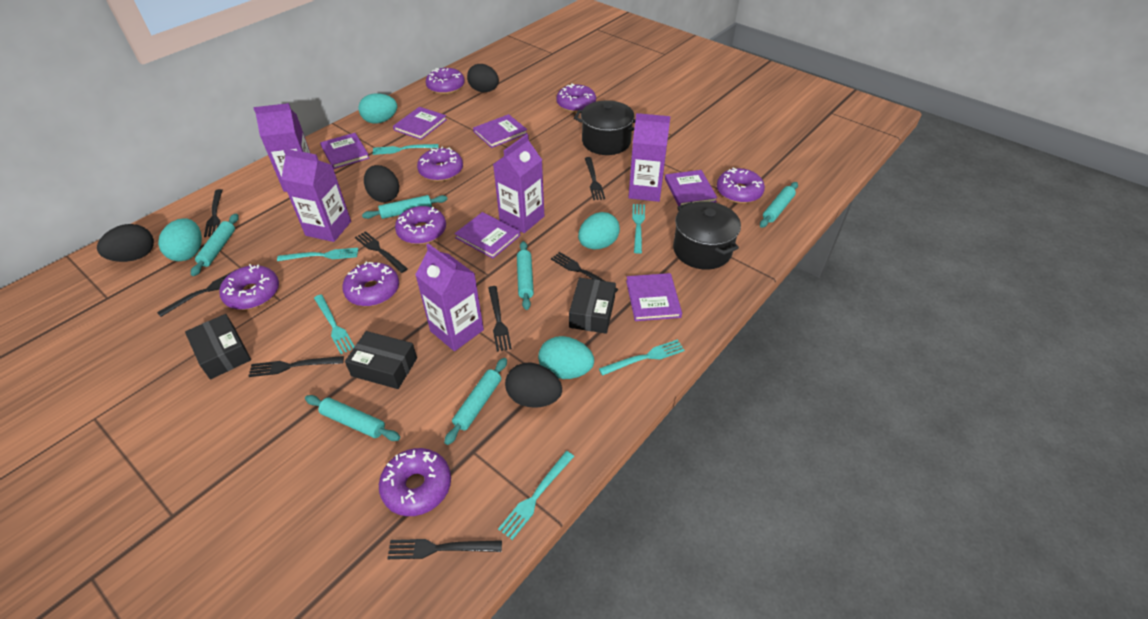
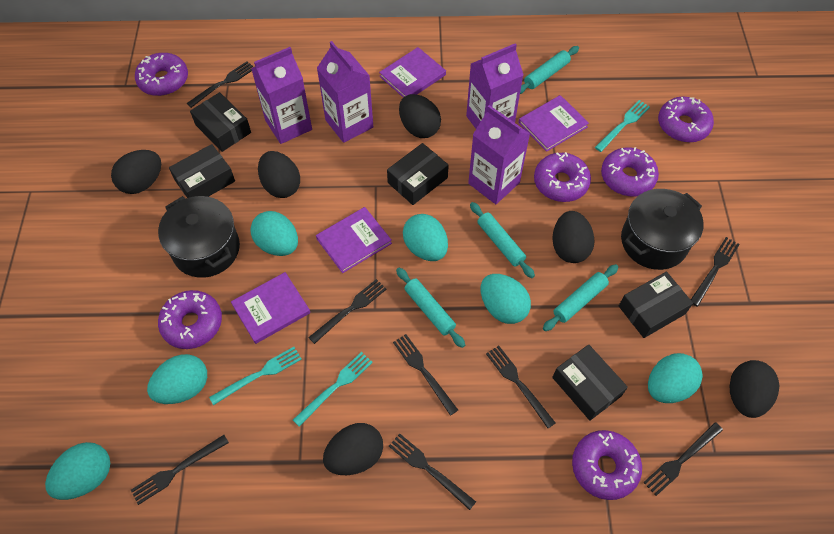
black box: [185,314,251,379] [345,331,417,389] [569,278,616,334] = 3 -> [169,144,235,198] [190,92,251,152] [387,143,449,205] [552,344,628,421] [619,272,693,338] = 5
black egg: [97,224,154,262] [364,165,399,202] [467,64,499,92] [505,363,562,408] = 4 -> [111,150,161,194] [258,151,300,198] [323,423,383,475] [399,94,441,138] [552,211,595,263] [729,360,779,418] = 6
purple book: [320,133,369,169] [393,107,447,140] [454,212,520,258] [473,114,528,148] [626,273,682,321] [665,170,717,206] = 6 -> [231,272,310,344] [316,207,392,273] [379,47,446,97] [518,95,589,152] = 4
purple carton: [253,103,310,192] [281,148,351,242] [415,243,484,351] [493,134,544,233] [628,113,671,202] = 5 -> [251,47,312,144] [317,41,373,143] [466,43,523,129] [468,105,530,204] = 4
purple donut: [219,264,279,310] [342,262,399,306] [379,448,451,516] [395,206,446,244] [417,147,463,181] [426,68,465,94] [556,84,596,112] [717,168,765,203] = 8 -> [135,53,188,96] [158,290,222,349] [534,152,591,202] [572,430,642,500] [601,147,659,197] [658,97,714,143] = 6
turquoise egg: [158,218,202,261] [358,93,397,124] [538,336,594,379] [578,212,620,249] = 4 -> [45,442,110,500] [147,354,207,404] [250,211,298,256] [403,214,448,261] [481,274,531,324] [648,353,703,403] = 6
turquoise fork: [277,248,358,261] [314,294,355,354] [372,144,439,155] [498,451,574,540] [599,340,685,376] [632,204,645,254] = 6 -> [209,347,302,405] [293,352,373,427] [595,100,650,152] = 3
turquoise rolling pin: [191,214,239,276] [305,395,400,441] [362,195,447,219] [444,358,507,445] [517,241,534,310] [760,182,798,228] = 6 -> [396,268,465,348] [470,202,535,278] [520,46,579,94] [543,264,618,331] = 4

